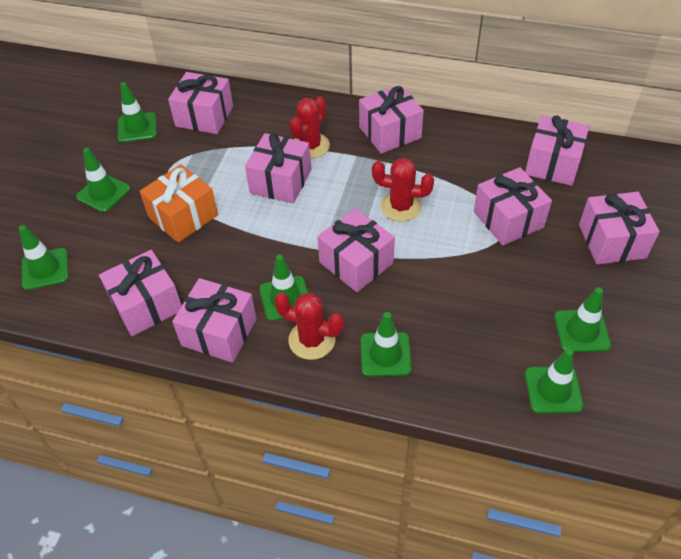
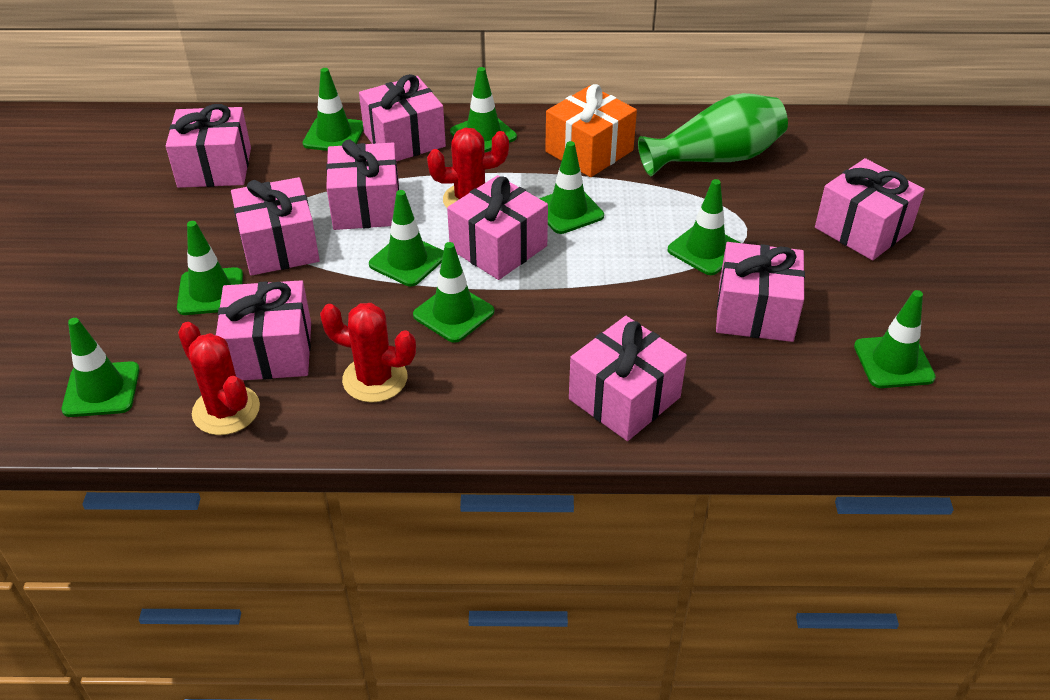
green traffic cone: [19,225,69,290] [76,148,130,212] [118,82,157,143] [259,255,308,321] [361,312,412,377] [525,348,584,414] [554,287,611,352] = 7 -> [62,318,140,417] [177,221,243,315] [303,68,363,151] [369,190,444,286] [413,242,494,343] [450,67,517,152] [539,141,604,234] [667,179,740,275] [854,290,936,388] = 9
green vase: none = 0 -> [638,93,788,176] = 1

